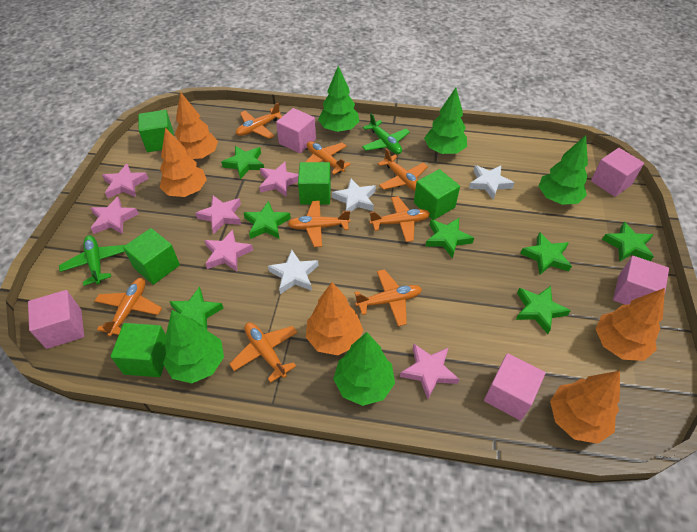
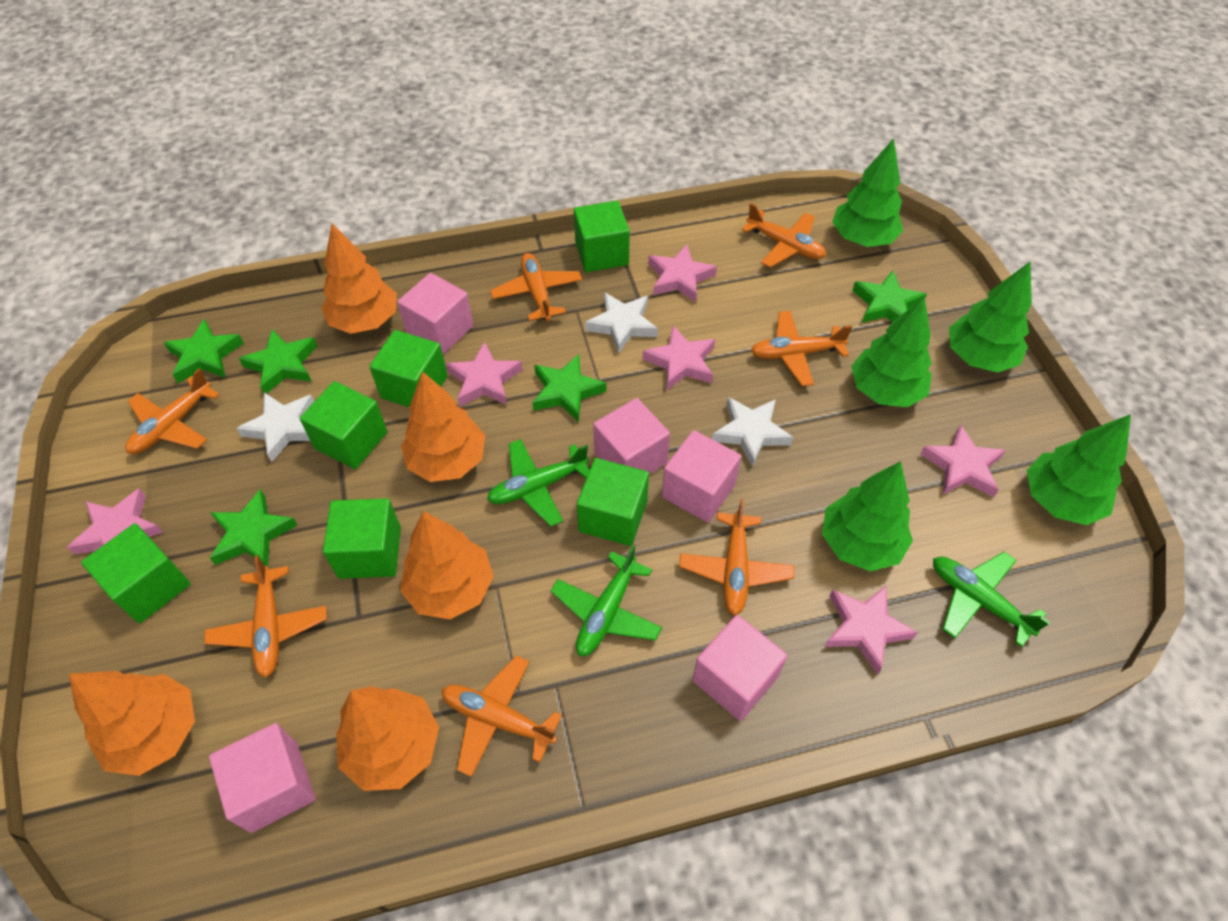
green cube: [111,323,167,377] [123,228,180,285] [138,110,174,152] [298,162,331,205] [414,169,460,220] = 5 -> [81,523,191,623] [300,381,387,469] [323,498,401,579] [369,330,448,407] [574,201,630,272] [577,458,649,546] = 6
green plane: [59,235,125,286] [362,113,410,154] = 2 -> [487,439,589,527] [551,545,662,656] [933,552,1050,647] = 3
green star: [169,287,224,329] [221,146,264,179] [244,201,291,239] [425,218,474,258] [516,286,571,334] [520,232,572,275] [602,222,654,262] = 7 -> [163,319,244,383] [210,489,297,566] [239,329,317,394] [532,354,607,422] [852,270,927,323] = 5
orange plane: [95,278,162,337] [229,322,298,383] [236,103,283,139] [288,201,350,247] [306,141,351,175] [354,269,422,326] [369,196,430,242] [378,148,428,191] = 8 -> [125,368,220,454] [204,555,327,678] [442,656,562,777] [490,253,582,321] [679,499,794,616] [742,203,826,268] [751,311,852,386] = 7

